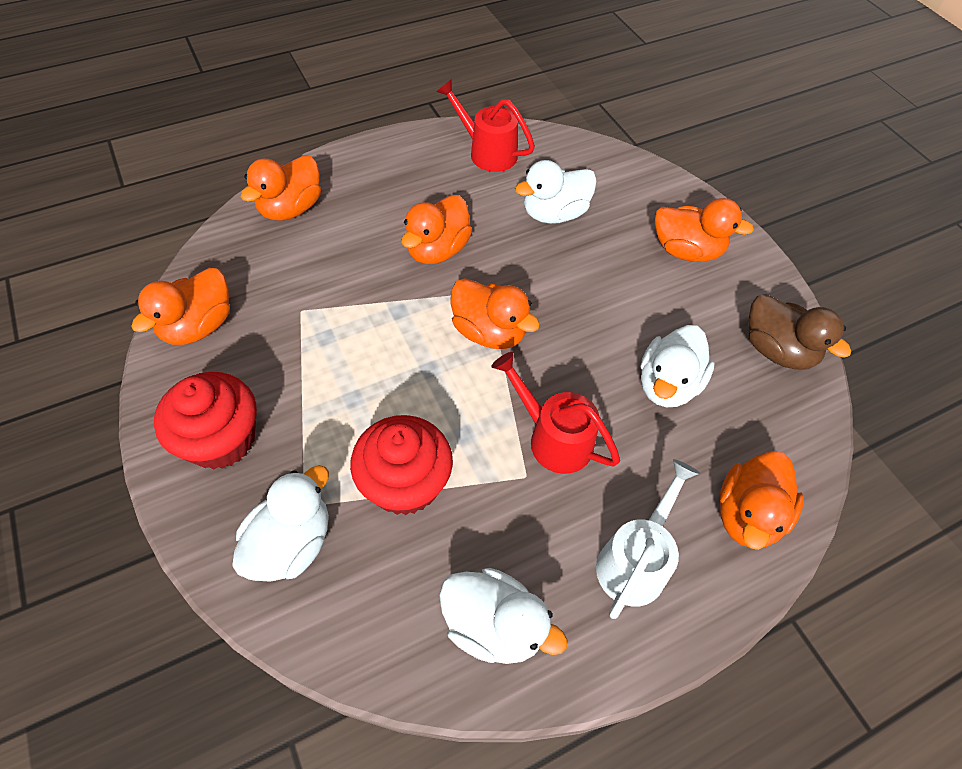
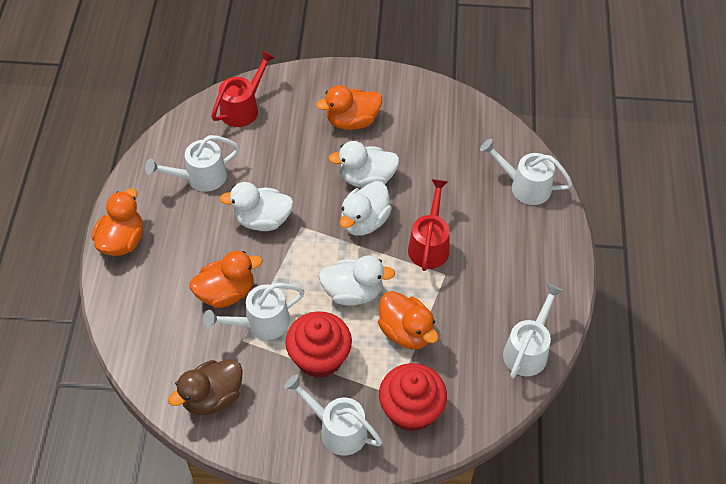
orange duck: [131,268,230,345] [241,155,321,221] [401,195,472,264] [451,278,540,349] [655,198,754,262] [719,451,804,550] = 6 -> [92,188,143,256] [190,251,262,308] [316,85,382,130] [378,291,439,349] = 4
white watering can: [596,459,700,619] = 1 -> [145,135,240,192] [203,283,305,340] [284,374,383,455] [480,139,572,205] [503,283,564,378] = 5

